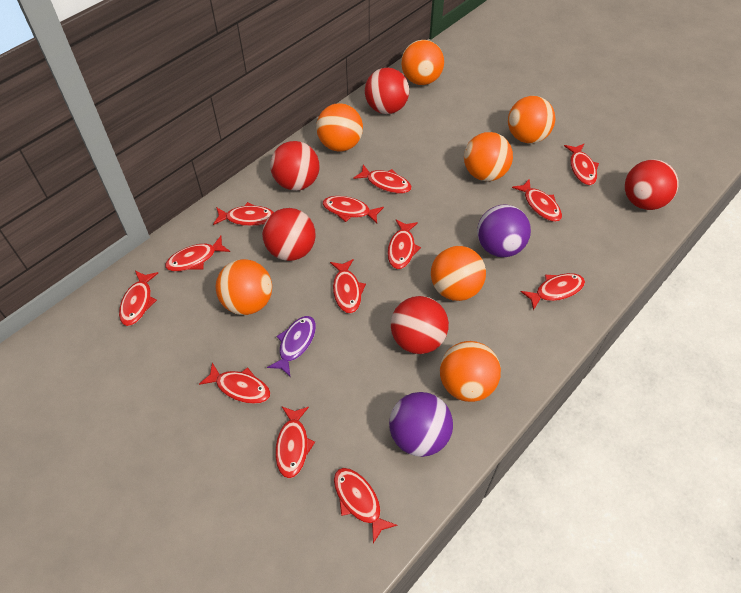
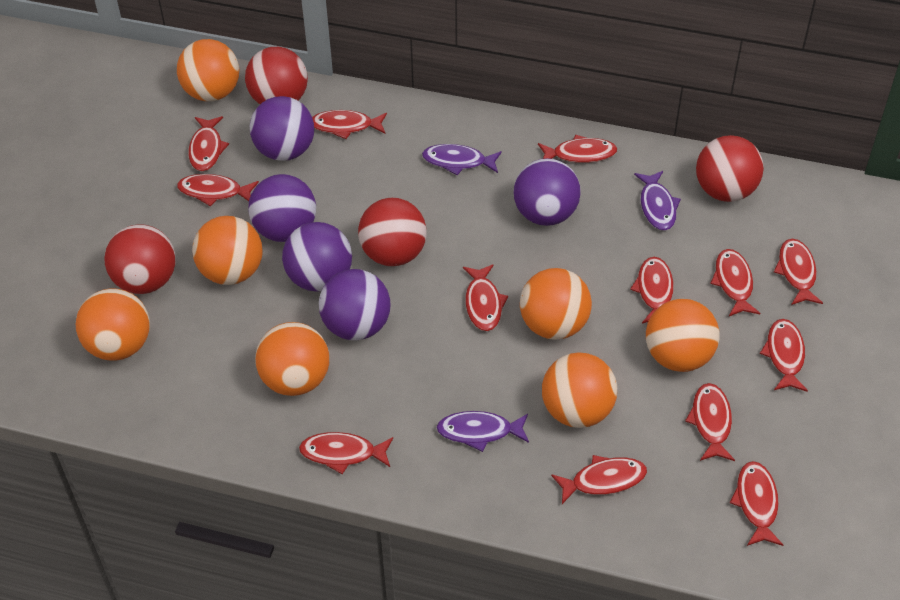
purple ball: [389,392,453,457] [477,205,531,257] = 2 -> [248,174,316,242] [250,96,314,161] [282,222,352,292] [319,269,390,341] [513,158,581,226] = 5
purple fish: [267,316,316,376] = 1 -> [422,144,502,175] [436,411,529,452] [634,171,681,231] = 3
red ball: [262,208,316,261] [270,141,319,191] [365,68,409,114] [391,296,449,354] [625,159,679,210] = 5 -> [105,224,175,294] [245,47,308,104] [358,198,427,266] [696,135,764,202] = 4

